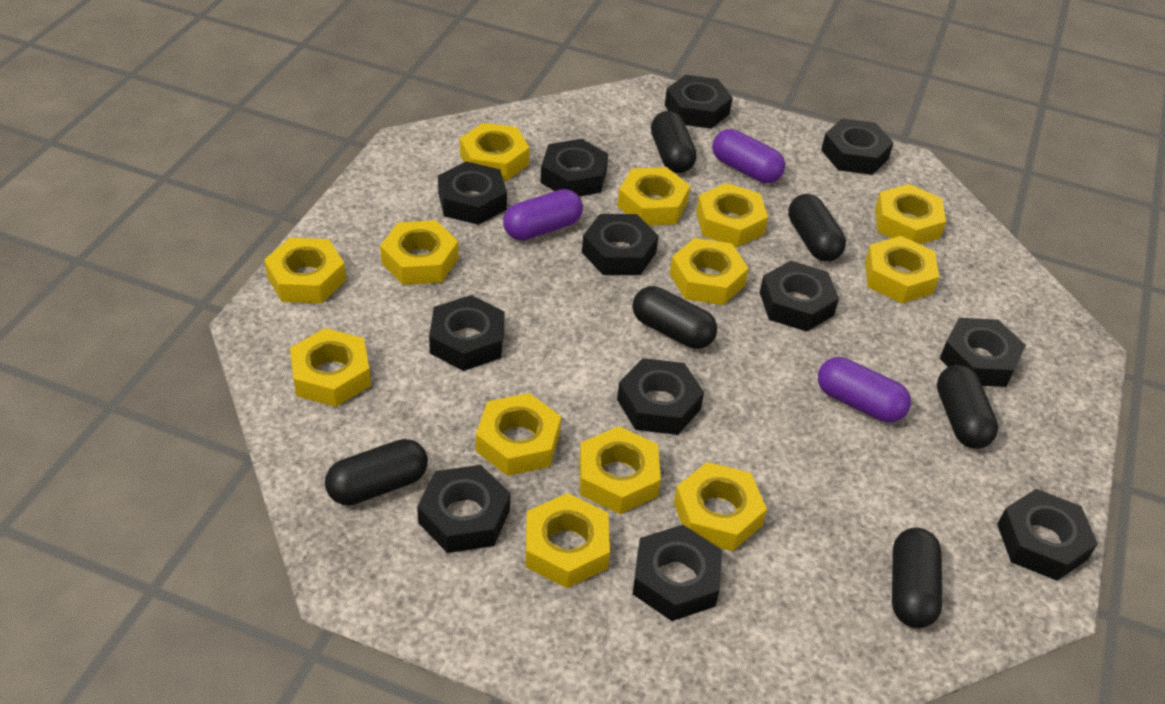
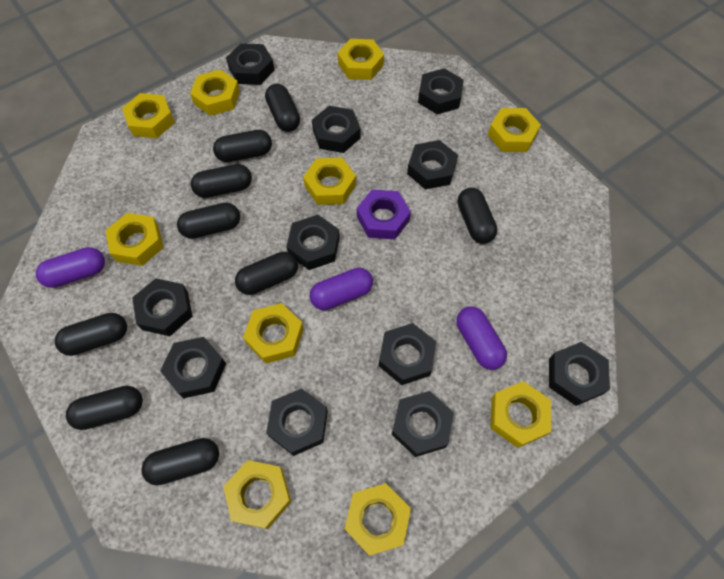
black capsule: [325,439,428,505] [633,286,717,349] [651,111,697,173] [788,194,846,262] [892,528,942,628] [937,365,998,449] = 6 -> [55,313,127,356] [66,386,143,430] [141,438,219,486] [177,203,240,239] [191,164,252,198] [213,130,272,162] [235,252,298,295] [265,84,300,132] [458,188,497,244] = 9
black nut: [417,465,510,553] [429,295,505,371] [438,161,507,225] [541,139,608,197] [582,214,659,275] [617,358,704,435] [633,525,722,621] [665,75,733,129] [760,261,839,332] [821,118,894,175] [940,318,1026,387] [997,489,1098,581] = 12 -> [132,278,193,336] [160,337,226,398] [226,43,275,85] [266,388,328,456] [286,215,340,270] [312,106,360,153] [379,323,436,385] [392,391,454,457] [407,140,458,189] [418,68,464,114] [549,342,610,406] = 11
purple nut: none = 0 -> [357,189,411,239] = 1
yellow nut: [264,238,346,303] [290,328,371,407] [380,220,458,285] [460,123,530,181] [476,393,561,476] [526,493,610,588] [579,426,661,514] [617,167,690,225] [670,238,749,305] [674,462,767,551] [696,183,768,247] [865,236,939,303] [875,184,946,244] = 13 -> [105,213,164,266] [122,93,175,138] [190,70,240,116] [223,460,291,529] [243,303,304,363] [303,158,356,205] [338,39,384,80] [344,483,411,556] [488,108,541,152] [491,381,551,448] = 10

